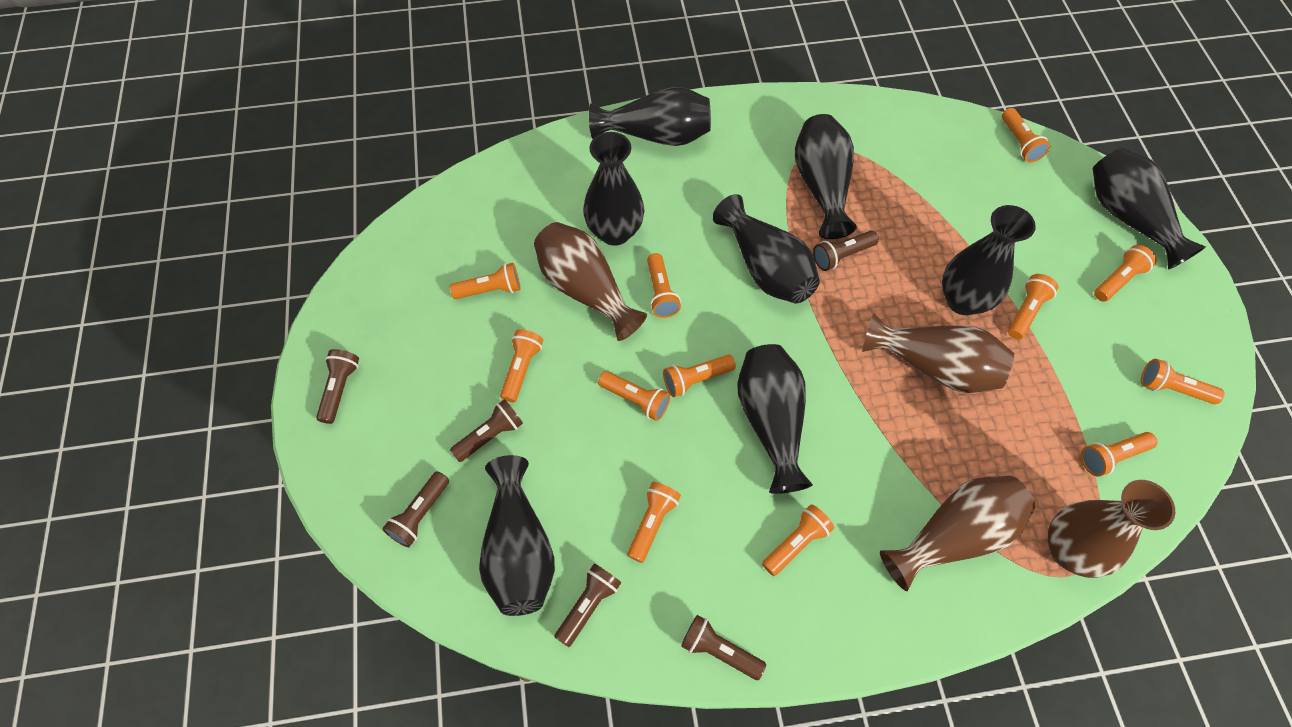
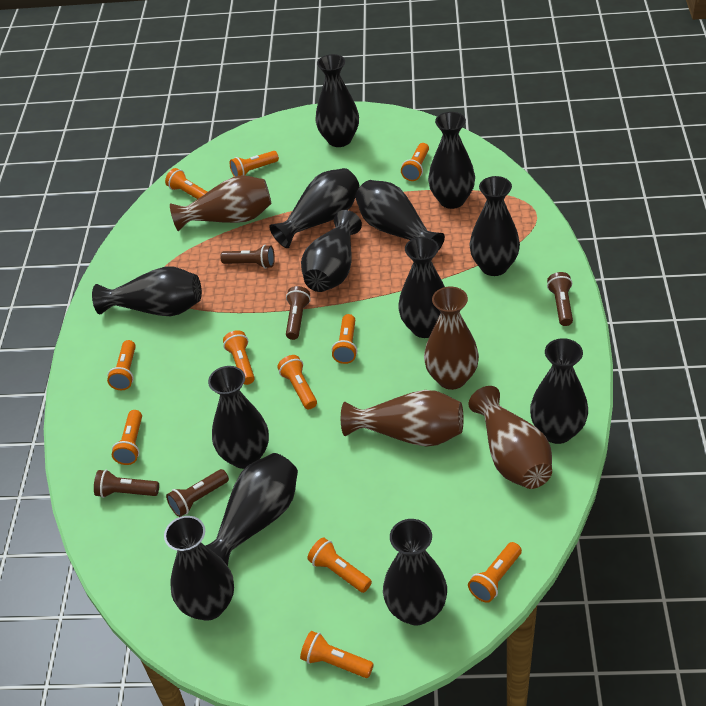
black vase: [479,455,555,616] [583,132,644,246] [589,87,711,146] [713,194,820,304] [737,344,813,494] [795,114,857,239] [942,205,1036,315] [1093,148,1206,270] = 8 -> [92,267,202,316] [164,516,234,621] [205,453,298,566] [208,366,269,469] [269,168,359,248] [301,210,362,292] [316,54,359,147] [356,180,445,251] [383,519,447,625] [398,237,445,338] [428,112,475,209] [469,176,520,276] [530,338,588,444] = 13
brown flashlight: [316,349,359,424] [382,471,449,547] [450,399,523,462] [555,563,621,647] [681,615,766,680] [813,230,879,271] = 6 -> [94,470,159,498] [166,469,229,517] [220,245,275,269] [286,286,311,340] [547,272,573,326] = 5
orange flashlight: [450,263,521,299] [500,329,543,402] [598,371,670,421] [627,482,681,563] [647,253,681,318] [663,354,736,397] [762,504,834,576] [1002,108,1050,163] [1008,274,1059,339] [1081,432,1158,477] [1094,245,1157,302] [1141,359,1224,404] = 12 -> [107,340,136,390] [112,410,142,465] [165,168,207,199] [223,330,255,385] [230,151,279,177] [277,355,317,409] [300,631,374,678] [307,537,372,593] [332,314,357,364] [401,143,429,181] [468,542,522,603] = 11

